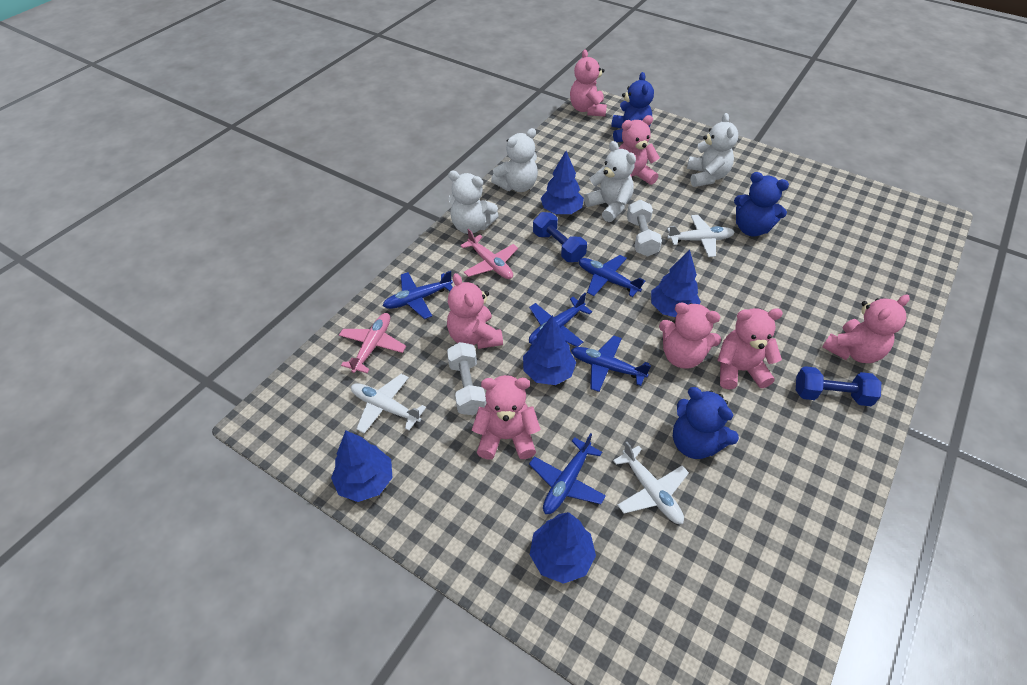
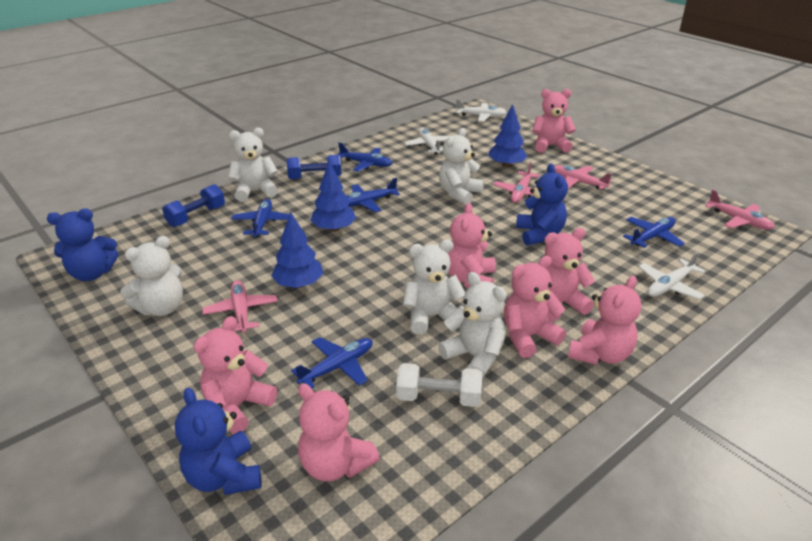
blue tree: [331,430,392,502] [523,315,576,385] [530,512,596,584] [541,151,584,214] [651,250,701,317] = 5 -> [271,212,323,288] [310,162,356,232] [488,104,528,167] = 3
pink plane: [339,313,406,373] [460,229,518,279] = 2 -> [202,280,278,333] [493,162,540,203] [554,165,612,190] [705,190,775,230] = 4
white dumbbell: [447,342,486,415] [627,200,662,257] = 2 -> [396,363,482,407] = 1
white teddy bear: [448,170,499,234] [491,128,538,192] [584,141,636,222] [687,113,738,187] = 4 -> [120,236,183,316] [228,128,278,202] [403,240,465,335] [438,272,507,378] [439,128,484,205] = 5

